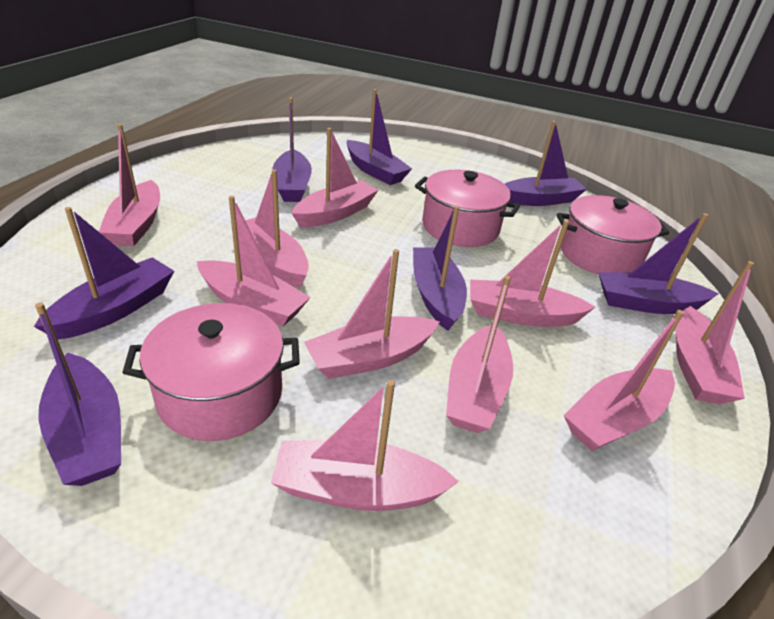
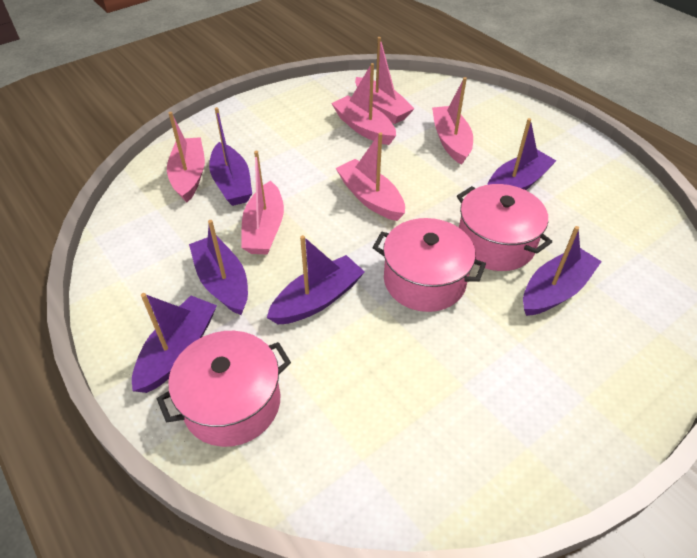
pink boat: [99,124,160,246] [197,196,311,327] [245,169,309,288] [271,380,459,511] [291,128,379,227] [304,249,440,379] [446,276,513,433] [470,220,595,327] [564,310,684,451] [676,261,754,404] = 10 -> [167,112,205,202] [241,151,284,255] [331,63,396,145] [335,133,405,221] [355,37,415,124] [432,77,473,165] = 6
purple boat: [34,207,174,339] [35,302,121,486] [273,97,312,202] [346,89,412,185] [413,205,467,331] [505,121,587,206] [598,213,719,314] = 7 -> [132,293,217,393] [189,220,248,315] [209,107,252,206] [267,235,365,324] [487,118,556,190] [523,226,602,316] = 6

